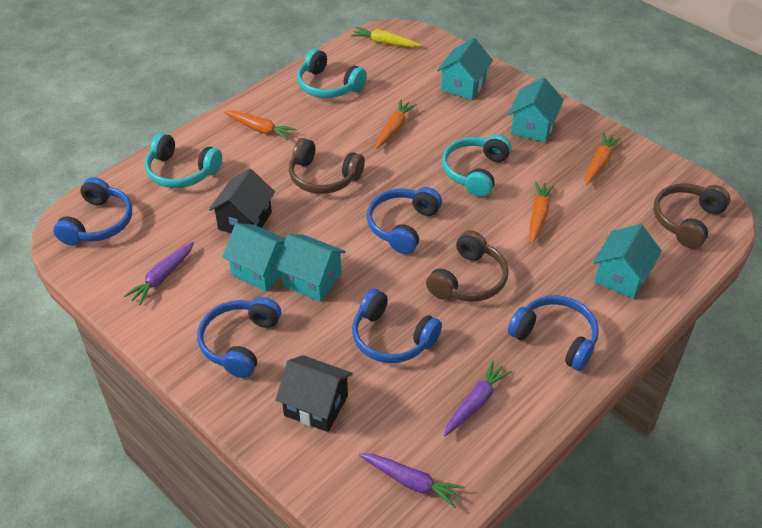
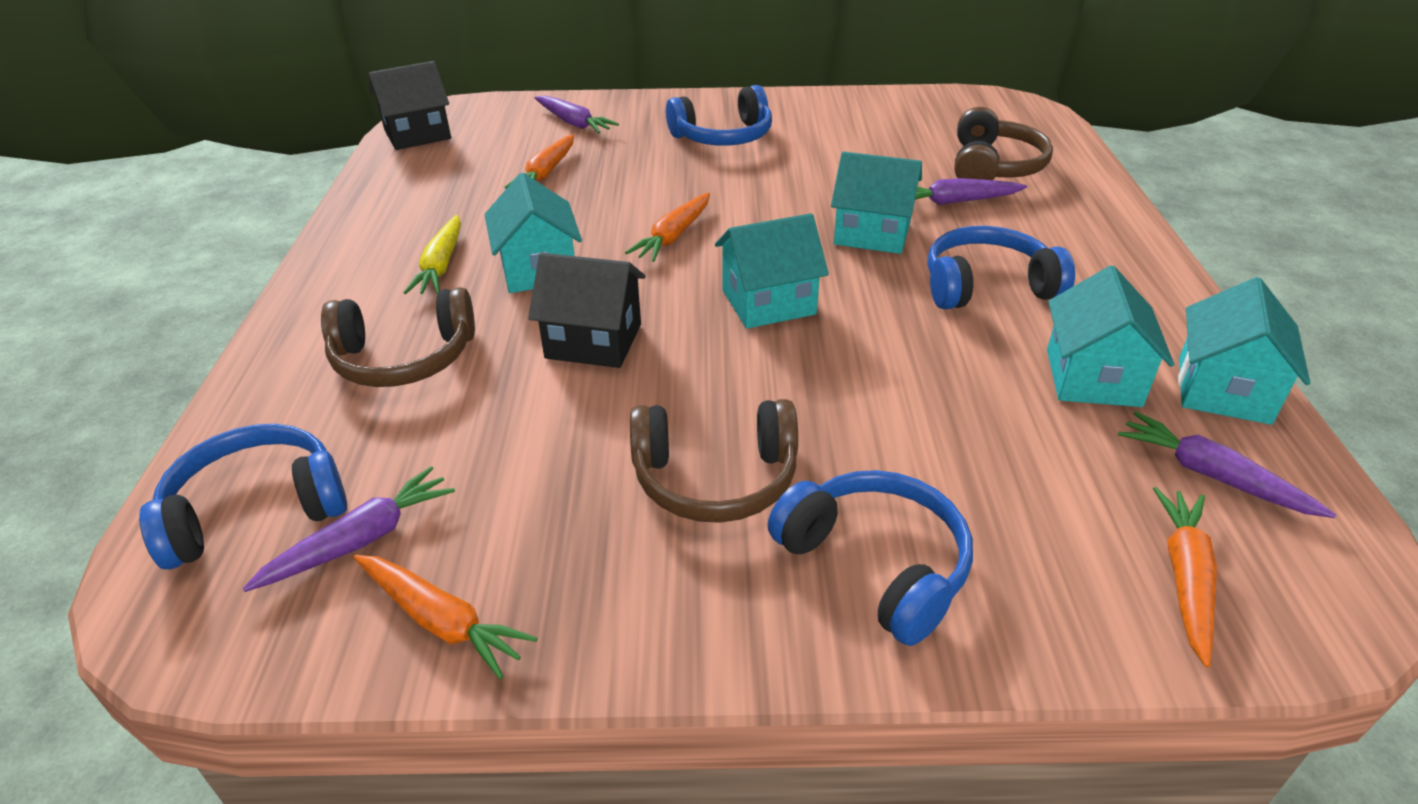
blue headphones: [53,177,132,246] [197,297,281,378] [352,289,442,363] [367,187,442,254] [508,295,599,371] = 5 -> [139,424,347,569] [666,85,772,146] [768,470,973,646] [928,226,1075,309] = 4
purple carrot: [124,242,194,305] [359,453,465,508] [444,360,512,436] = 3 -> [243,466,455,592] [535,95,619,134] [915,178,1027,205] [1118,411,1336,518] = 4
turquoise headphones: [145,133,222,188] [297,48,367,98] [442,134,511,197] = 3 -> none = 0

